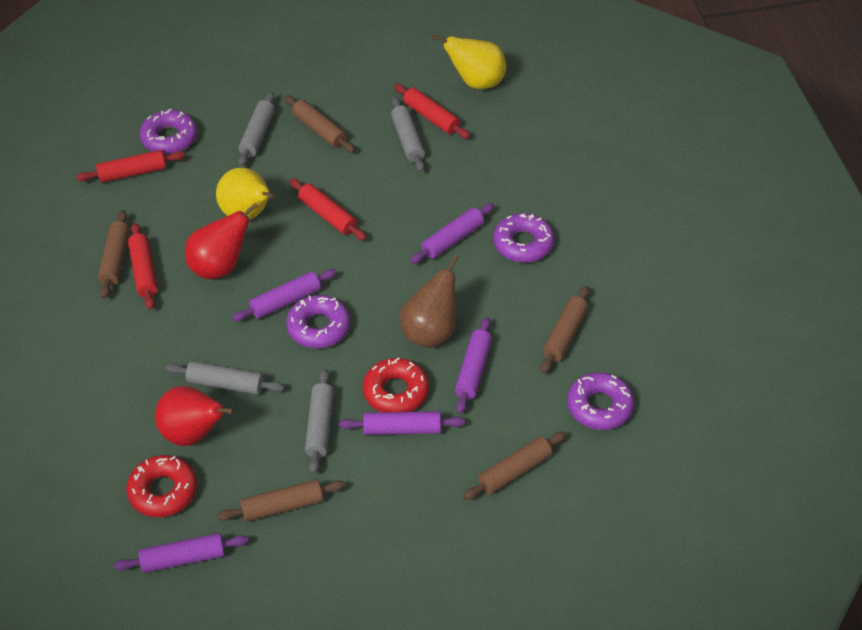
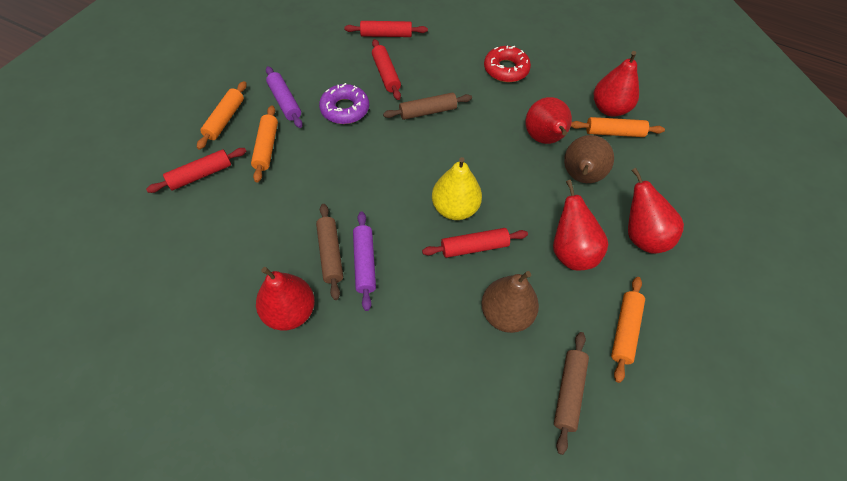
brown pear: [400,255,459,348] = 1 -> [481,271,539,333] [564,135,614,183] = 2
brown rolling pin: [98,210,130,299] [217,480,345,522] [284,95,355,153] [463,431,566,500] [541,286,589,373] = 5 -> [316,204,343,300] [383,93,472,120] [554,332,589,455] = 3
grey rolling pin: [166,361,284,395] [238,92,275,167] [305,369,334,474] [391,97,425,172] = 4 -> none = 0
orange rolling pin: none = 0 -> [197,81,247,150] [251,105,278,182] [571,117,665,137] [611,277,645,383] = 4
purple donut: [140,109,197,154] [286,295,350,348] [493,213,554,263] [567,372,634,430] = 4 -> [319,83,369,124] = 1
purple rolling pin: [114,533,248,573] [232,269,337,321] [339,411,465,435] [410,203,495,264] [455,317,492,414] = 5 -> [266,66,303,128] [353,212,376,311] = 2
red donut: [126,455,197,517] [363,357,429,412] = 2 -> [484,46,531,82] = 1
red pear: [155,386,235,446] [185,202,259,279] = 2 -> [256,267,315,331] [525,97,572,144] [553,180,608,270] [594,51,639,117] [628,168,684,254] = 5
yellow pear: [216,168,275,220] [433,35,506,89] = 2 -> [432,157,482,220] = 1

